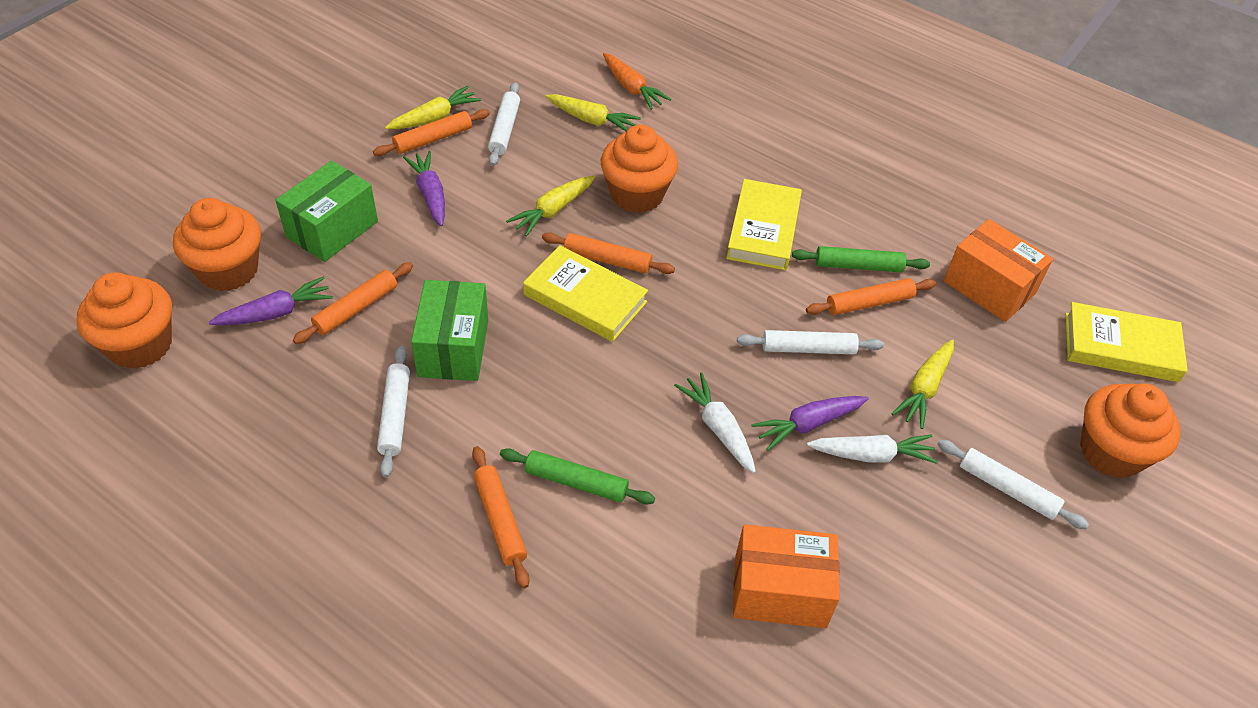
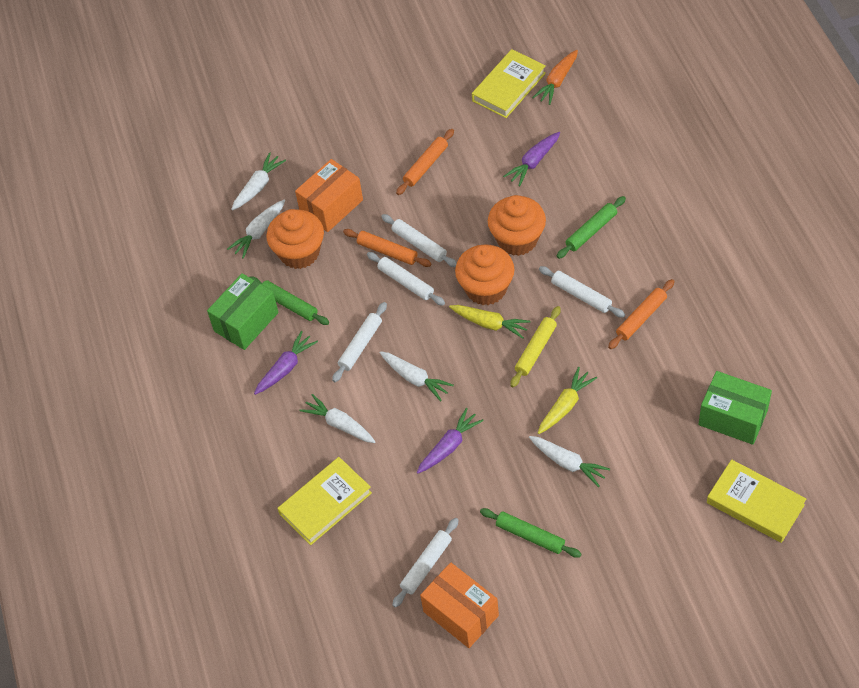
green rolling pin: [500,448,655,505] [792,246,930,272] = 2 -> [250,277,329,325] [480,508,582,558] [557,196,626,259] = 3
orange cupcake: [76,272,172,369] [173,198,261,291] [601,125,678,213] [1080,383,1180,478] = 4 -> [266,209,324,269] [455,244,515,305] [488,195,546,256] = 3
orange rolling pin: [293,262,413,344] [373,109,490,156] [472,446,530,588] [542,232,675,274] [806,278,936,315] = 5 -> [343,229,432,267] [396,129,454,195] [608,279,675,349] = 3
white carrot: [674,372,756,473] [807,434,938,464] = 2 -> [227,200,285,258] [231,152,286,211] [299,394,375,443] [380,351,454,401] [529,436,610,487] = 5
white rolling pin: [377,346,410,477] [488,82,520,166] [737,330,884,354] [937,439,1089,529] = 4 -> [332,302,387,382] [367,252,445,306] [381,214,457,267] [392,518,459,608] [539,266,625,318] = 5
yellow carrot: [385,86,481,129] [506,176,595,237] [545,94,641,131] [891,340,954,429] = 4 -> [449,305,531,339] [538,367,597,434] = 2
yellow rolling pin: none = 0 -> [510,306,561,387] = 1

